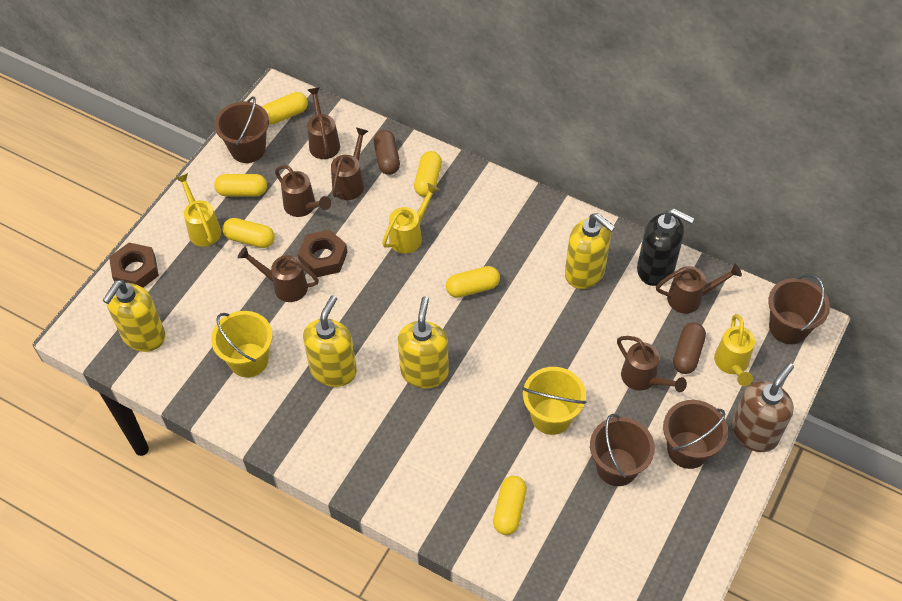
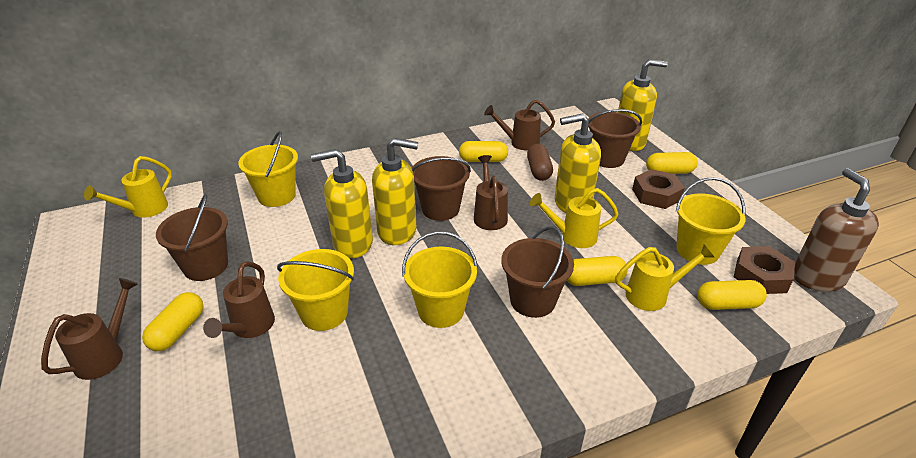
black soap dispenser: [637,208,694,286] = 1 -> none = 0
brown capsule: [374,130,400,175] [673,322,706,374] = 2 -> [527,144,553,181] = 1
brown watering can: [238,246,319,302] [275,165,331,217] [307,87,340,159] [331,127,368,200] [617,336,687,392] [656,264,742,313] = 6 -> [41,278,138,380] [203,261,275,338] [474,155,508,230] [484,100,555,151] = 4
yellow bucket: [211,311,273,377] [522,367,587,435] = 2 -> [238,131,298,207] [277,249,354,331] [402,231,478,328] [675,177,746,265] = 4
yellow capsule: [214,174,267,196] [223,218,275,248] [262,92,308,125] [414,151,442,197] [446,266,500,298] [493,476,527,535] = 6 -> [142,292,203,351] [459,141,508,162] [566,256,628,286] [646,152,698,174] [697,280,767,310] = 5

